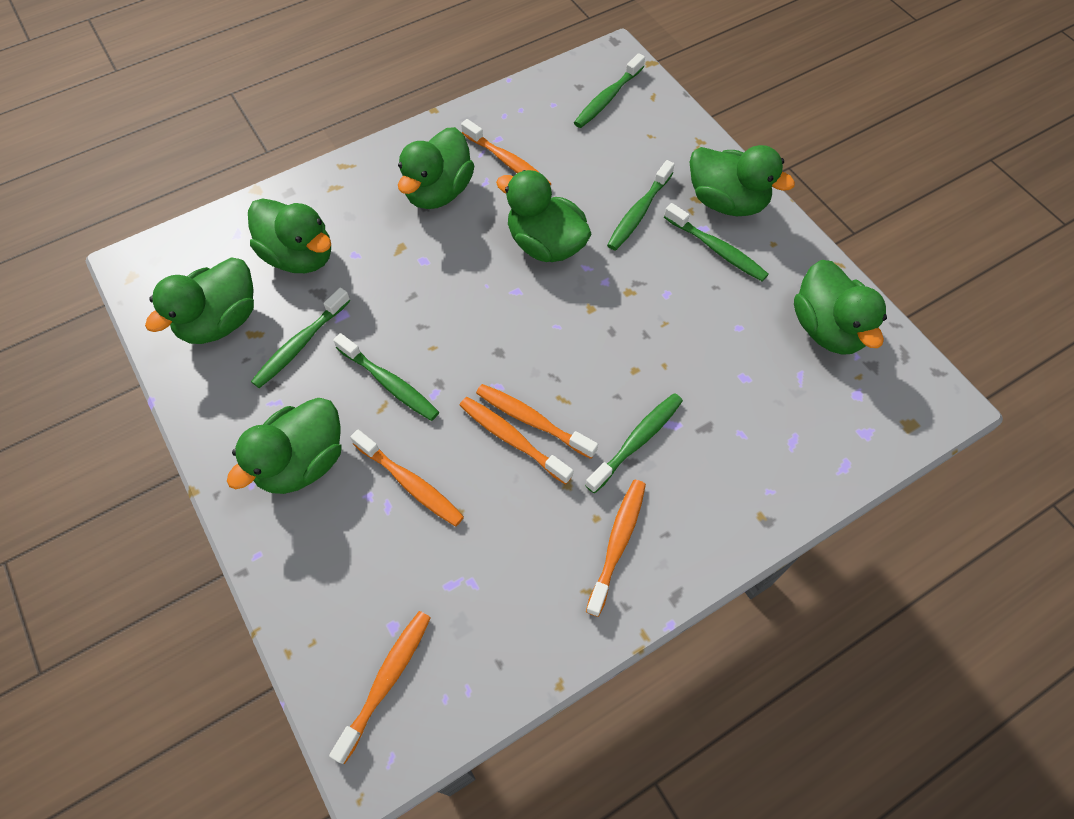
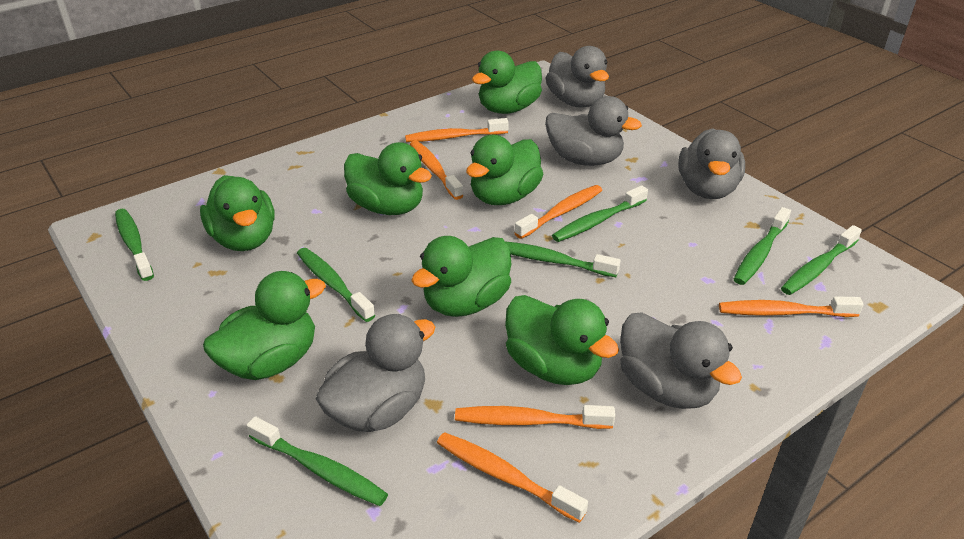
green toothbrush: [251,287,351,388] [333,333,439,421] [574,53,645,128] [585,393,683,493] [607,160,675,251] [664,203,769,282] = 6 -> [115,209,154,281] [246,416,388,506] [297,248,376,322] [506,242,621,277] [552,185,648,242] [734,207,791,285] [781,225,862,295] = 7
grey duck: none = 0 -> [315,314,435,432] [545,96,642,166] [546,46,609,108] [620,312,742,409] [678,128,745,199] = 5

